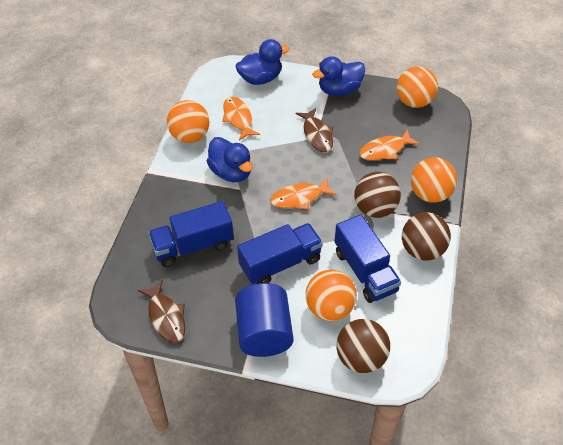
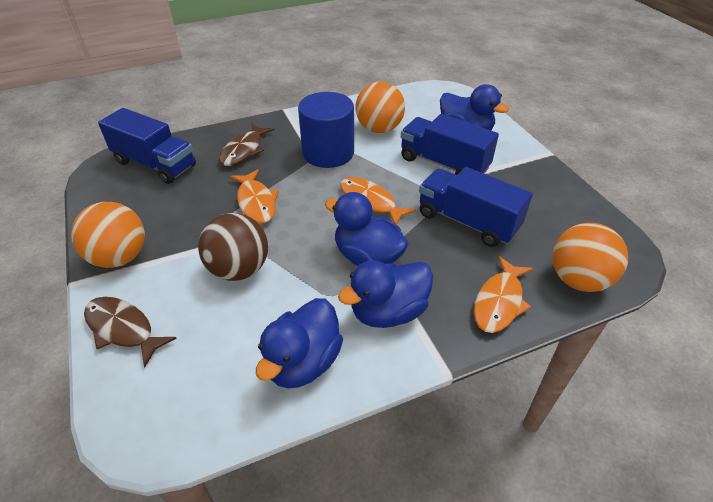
blue duck: [207,137,252,182] [235,39,289,85] [312,56,365,96] = 3 -> [256,298,343,388] [325,192,409,266] [338,261,433,328] [440,84,509,130] = 4
brown ball: [337,319,390,373] [354,172,401,218] [402,213,451,261] = 3 -> [198,213,268,281] = 1
orange ball: [167,100,210,143] [306,270,357,321] [397,66,438,108] [411,157,457,203] = 4 -> [71,202,145,268] [355,82,405,133] [552,223,628,292] = 3

